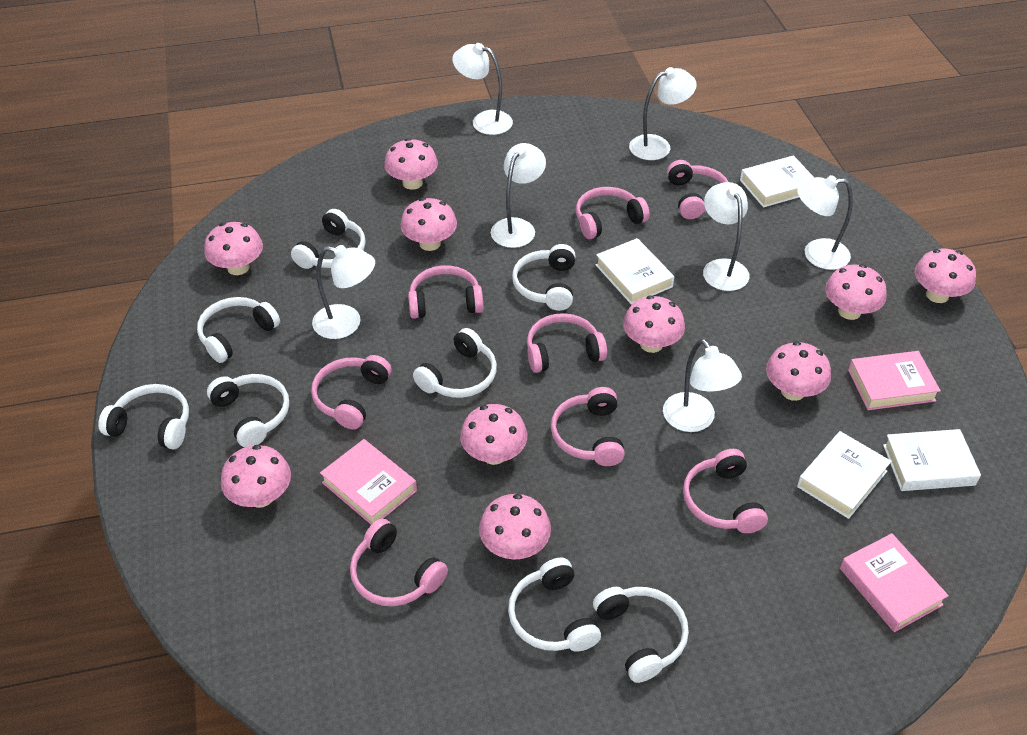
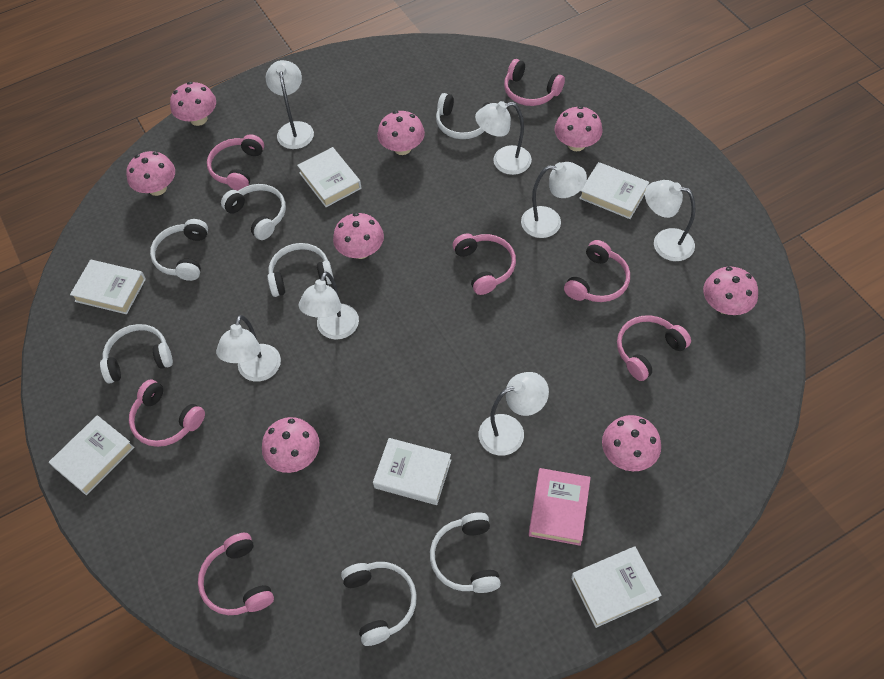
pink book: [320,439,417,525] [840,533,949,632] [848,351,941,410] = 3 -> [529,468,591,546] = 1
pink headphones: [311,355,391,429] [350,519,448,606] [408,265,483,319] [527,313,607,373] [551,387,625,466] [576,187,650,239] [667,160,728,219] [683,449,768,533] = 8 -> [129,379,205,447] [198,533,274,615] [207,134,264,191] [453,233,516,295] [504,59,565,106] [564,240,630,302] [617,315,691,381] = 7
pink mushroom: [204,222,263,275] [221,445,291,508] [384,138,438,190] [400,198,457,251] [460,404,527,465] [479,494,551,559] [623,295,685,353] [766,341,831,401] [825,264,887,320] [915,249,976,303] = 10 -> [126,151,175,196] [170,82,216,126] [262,417,320,473] [333,213,384,259] [377,111,425,155] [555,106,602,151] [602,415,661,471] [703,267,758,315] = 8
white book: [596,238,674,305] [740,155,814,208] [797,431,891,519] [883,429,981,491] = 4 -> [49,415,134,495] [70,260,146,314] [297,147,362,207] [373,438,451,505] [571,546,662,628] [579,162,649,219] = 6
white headphones: [98,384,189,449] [197,297,280,363] [207,374,289,447] [291,209,366,269] [413,328,497,398] [508,558,601,652] [512,244,576,311] [593,587,689,683] = 8 -> [100,324,173,383] [150,219,208,281] [221,184,286,240] [267,243,334,297] [341,562,417,646] [430,512,501,593] [436,93,490,139] = 7

